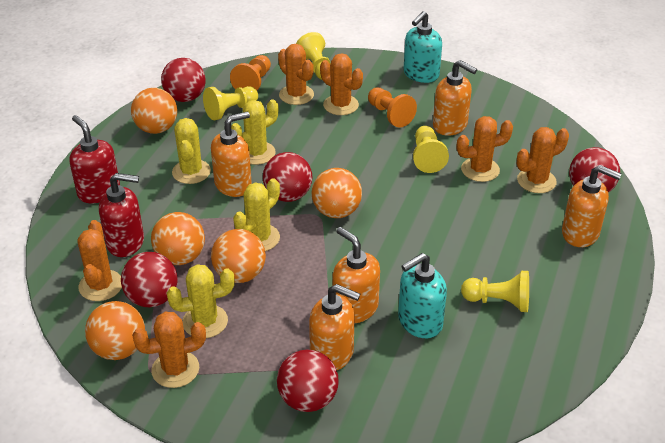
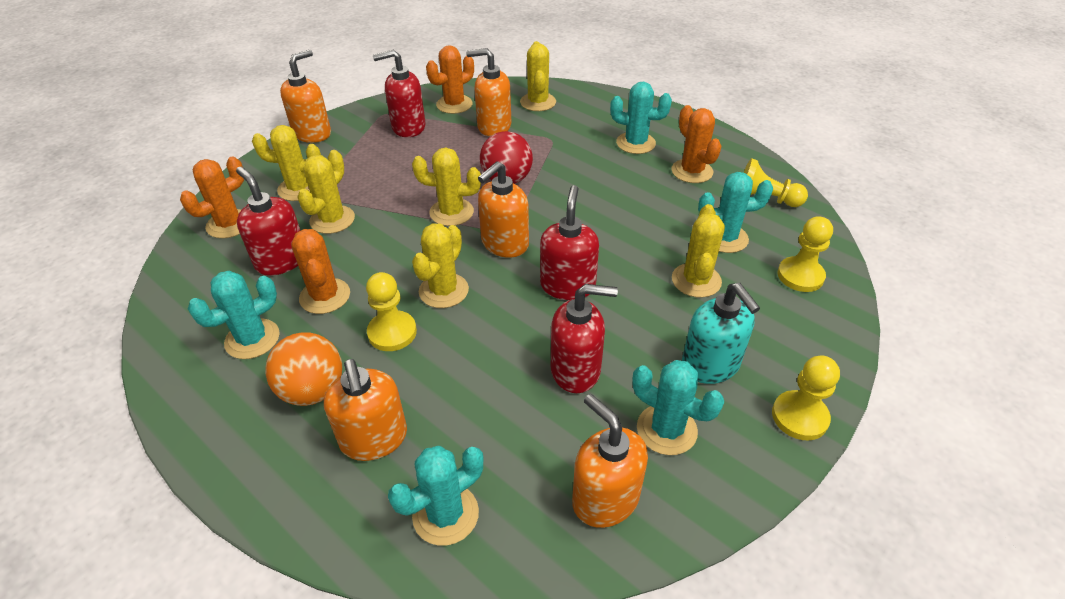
orange ball: [85,301,145,360] [131,88,177,134] [151,212,205,265] [211,229,266,283] [312,168,362,218] = 5 -> [265,332,342,406] = 1
orange cactus: [77,220,122,301] [132,312,206,388] [278,44,314,105] [320,53,363,115] [457,116,513,182] [517,127,569,193] = 6 -> [180,156,244,238] [291,229,350,314] [426,45,474,114] [671,105,721,183] = 4
orange pawn: [230,55,271,90] [368,87,417,128] = 2 -> none = 0
red ball: [121,252,178,307] [161,58,205,102] [263,152,312,202] [277,349,339,412] [569,147,620,193] = 5 -> [480,131,533,184] = 1
red soap dispenser: [70,115,120,203] [99,173,144,257] = 2 -> [236,167,301,276] [373,50,425,137] [540,185,599,300] [551,284,618,393] = 4
turquoise cactus: none = 0 -> [188,271,280,359] [388,446,483,546] [610,82,672,154] [632,360,724,455] [698,172,773,253] = 5
turquoise soap dispenser: [398,253,447,338] [403,11,442,83] = 2 -> [682,283,760,384] = 1
yellow cactus: [167,264,235,338] [172,118,211,184] [231,99,278,165] [233,178,280,251] = 4 -> [252,125,321,201] [297,150,355,234] [412,148,481,226] [412,223,469,308] [520,41,556,111] [672,204,725,298] = 6

